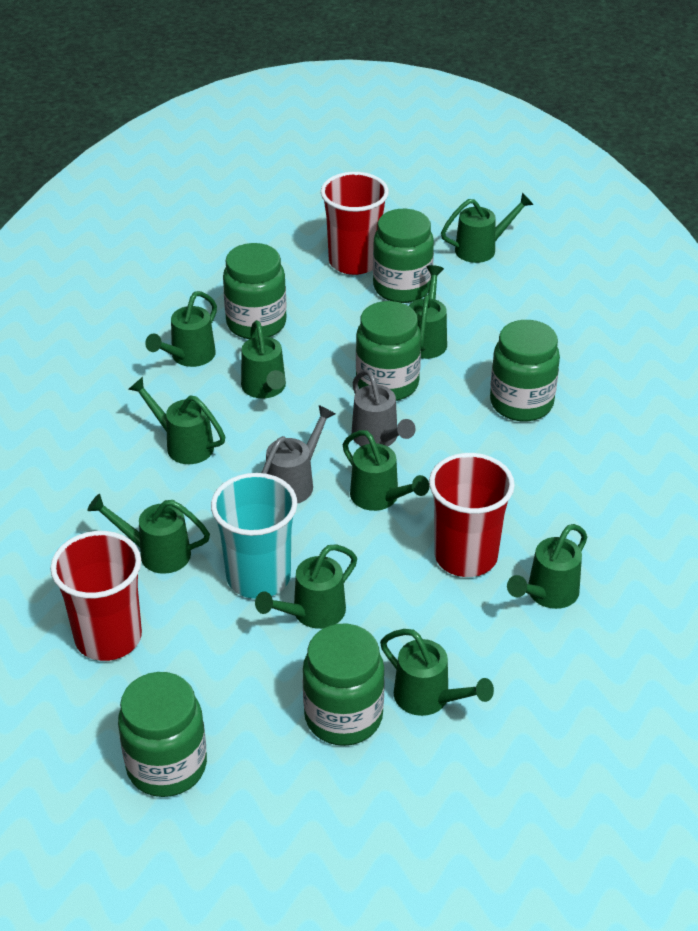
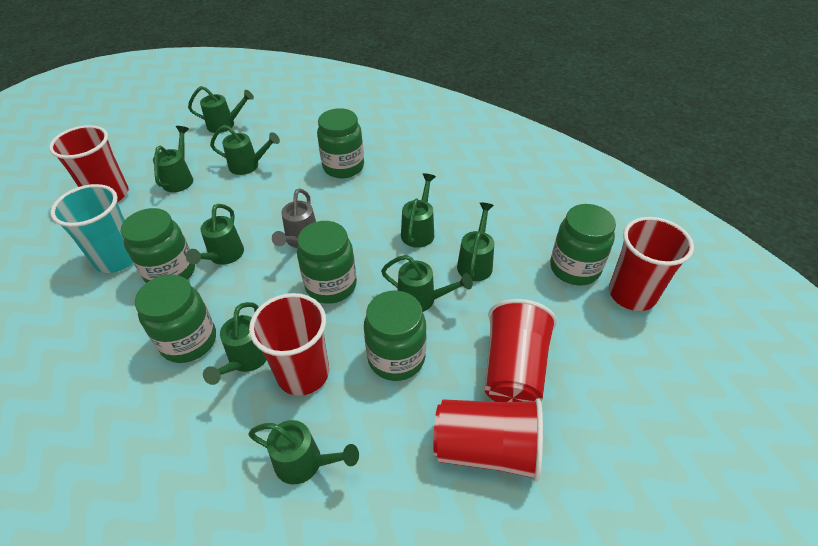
green watering can: [87,494,210,574] [128,377,225,464] [145,291,217,367] [241,320,286,399] [255,544,357,629] [343,430,429,511] [380,629,494,716] [409,265,447,359] [441,192,534,263] [507,524,587,609] = 10 -> [153,126,193,192] [186,204,244,265] [188,86,254,133] [203,302,267,385] [210,125,280,175] [248,420,359,484] [381,255,473,312] [401,173,436,248] [457,202,494,281] = 9
grey watering can: [262,405,336,504] [351,370,416,446] = 2 -> [272,188,316,248] = 1
red cup: [50,531,142,661] [321,172,389,275] [429,453,515,577] = 3 -> [49,125,129,202] [249,293,329,396] [433,399,543,482] [484,299,557,402] [609,217,694,311] = 5

